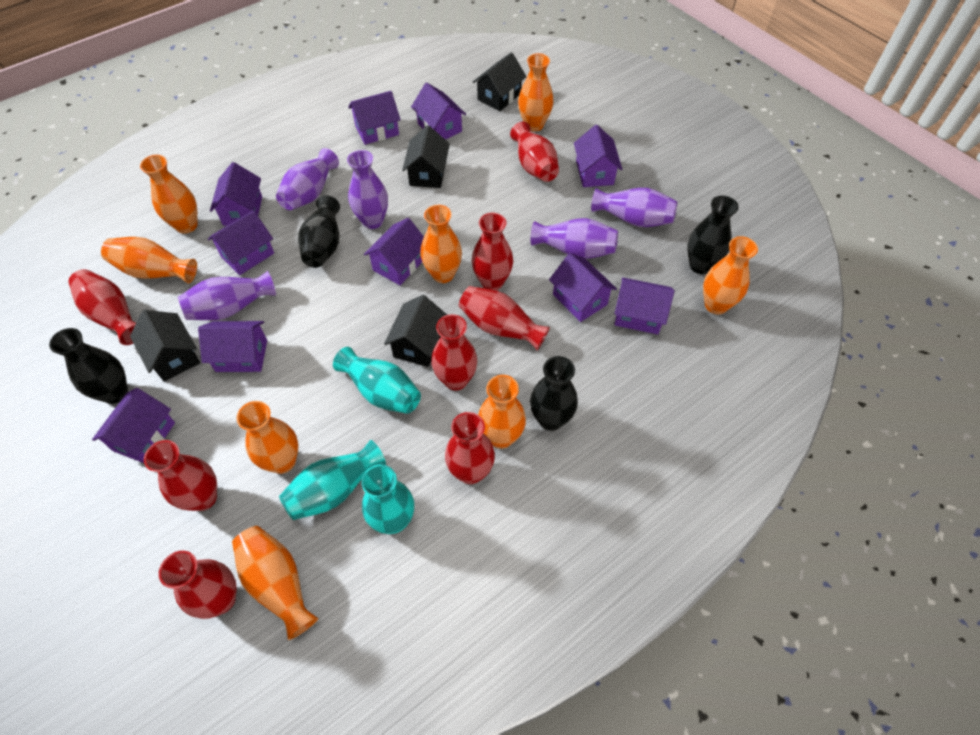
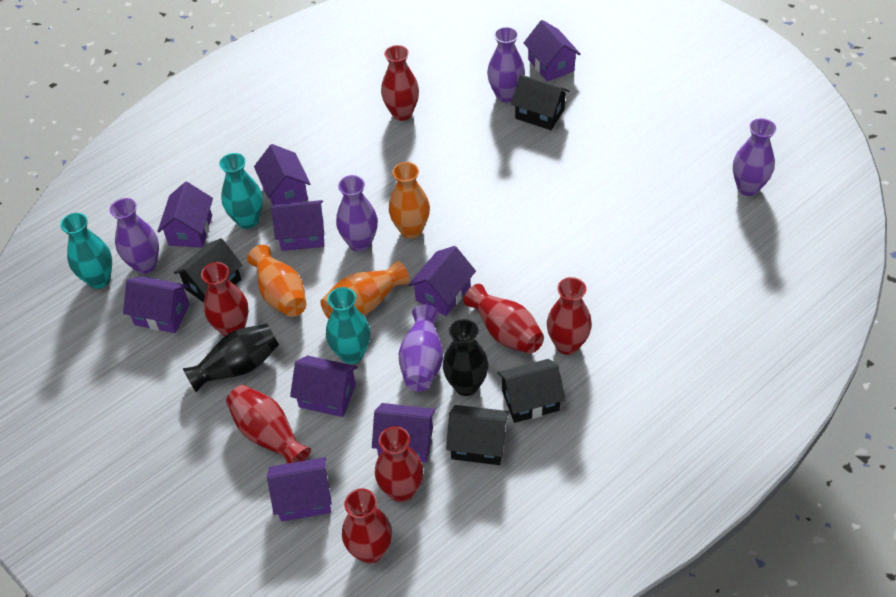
black vase: [49,328,128,404] [298,195,340,268] [530,356,578,431] [687,196,739,274] = 4 -> [183,324,279,393] [443,319,488,396] = 2
orange vase: [101,237,197,283] [140,155,198,234] [232,526,318,640] [237,401,298,474] [421,205,462,283] [478,375,526,449] [518,53,553,132] [703,236,758,314] = 8 -> [247,245,307,317] [321,261,410,319] [389,162,430,239] = 3
purple house: [92,388,175,463] [198,321,267,372] [208,210,274,275] [210,162,262,226] [348,91,401,145] [364,218,424,285] [411,82,466,140] [549,253,617,322] [574,125,622,187] [614,277,675,334] = 10 -> [123,276,190,333] [157,182,213,248] [254,144,310,205] [267,457,332,522] [271,200,324,251] [290,356,358,417] [372,403,436,463] [408,246,476,316] [524,20,581,82] = 9
red vase: [68,269,136,345] [144,440,217,511] [159,551,237,619] [431,314,477,391] [445,412,495,484] [459,286,550,350] [471,212,513,290] [510,122,559,182] = 8 -> [201,262,249,337] [226,385,311,464] [342,489,392,564] [375,426,423,502] [381,45,419,121] [464,284,544,354] [547,277,592,355] = 7

